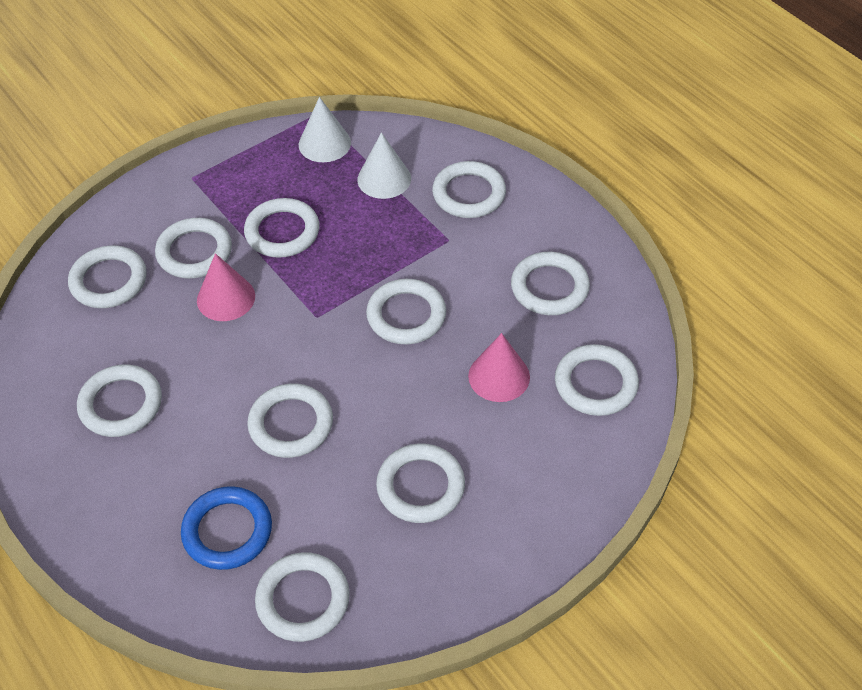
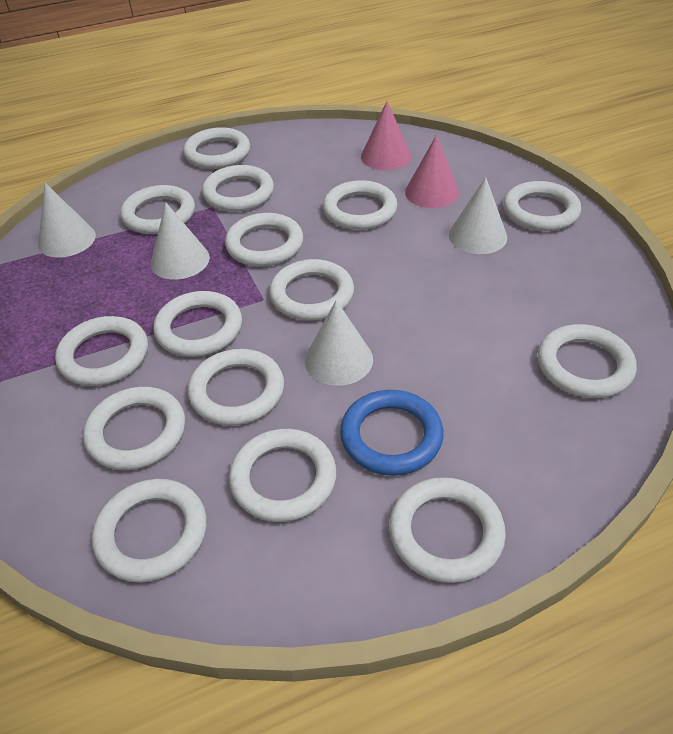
white cone: [299,97,351,162] [357,132,411,199] = 2 -> [38,183,96,258] [151,202,210,280] [305,300,373,386] [449,177,507,254] = 4
white ring: [68,245,147,308] [77,364,162,437] [155,218,232,278] [244,198,320,258] [247,384,333,458] [255,552,350,642] [366,279,446,345] [376,443,465,523] [432,161,506,218] [511,252,590,315] [555,344,639,416] = 11 -> [55,316,148,386] [83,387,185,470] [92,479,207,583] [120,185,195,234] [153,291,242,357] [183,127,250,169] [188,349,284,426] [202,165,274,212] [225,213,303,266] [229,429,336,522] [269,259,354,321] [323,180,397,230] [389,477,506,583] [503,181,581,231] [538,324,637,398] = 15

